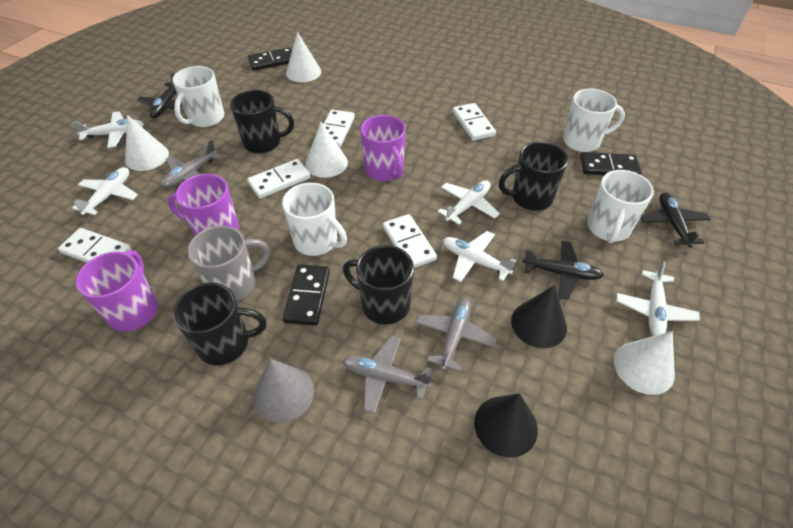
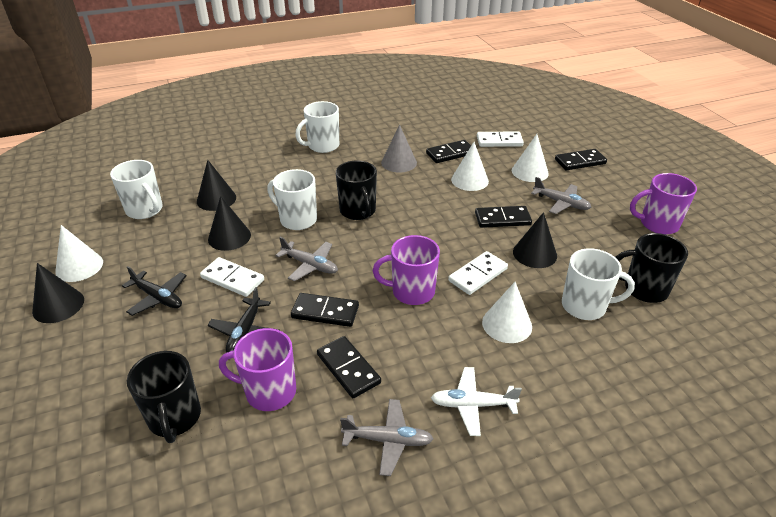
black cone: [474,393,538,458] [511,286,567,348] = 2 -> [32,263,84,323] [197,160,236,211] [208,196,251,251] [513,212,557,268] = 4
black domino: [248,47,292,71] [283,264,330,326] [580,152,642,175] = 3 -> [291,293,359,327] [317,336,381,398] [426,140,471,163] [475,206,532,228] [555,149,607,170] = 5
black mug: [173,283,266,365] [230,90,294,153] [343,245,414,325] [499,142,568,211] = 4 -> [127,351,201,443] [336,160,377,220] [615,233,688,303] = 3
black plane: [137,72,183,118] [522,241,604,300] [640,192,711,248] = 3 -> [122,266,187,316] [208,287,279,353] = 2
grey mug: [187,226,270,301] = 1 -> none = 0
white domino: [58,228,131,263] [247,159,311,199] [323,110,355,148] [383,214,437,268] [453,103,496,141] = 5 -> [200,257,264,297] [448,251,508,295] [477,132,524,147] = 3
white plane: [72,111,144,148] [72,167,138,215] [437,181,500,225] [443,231,516,282] [616,261,700,336] = 5 -> [431,367,522,436] = 1

